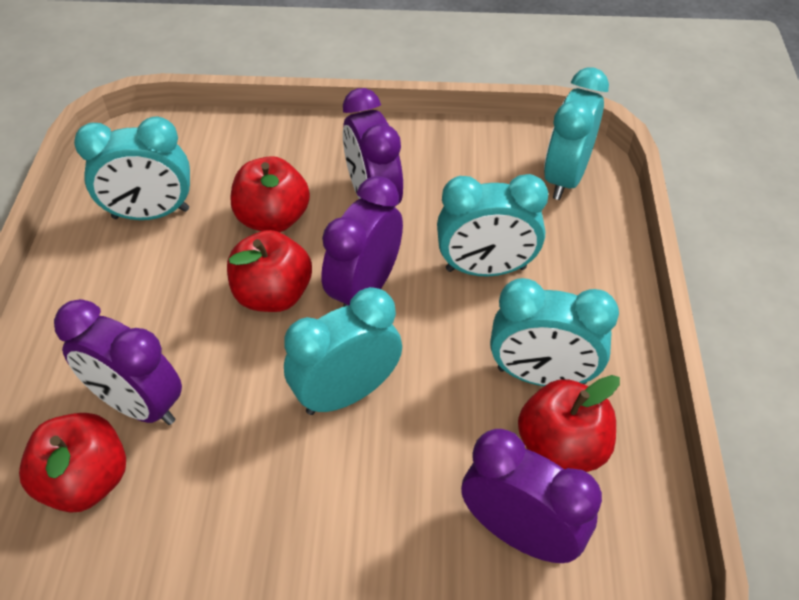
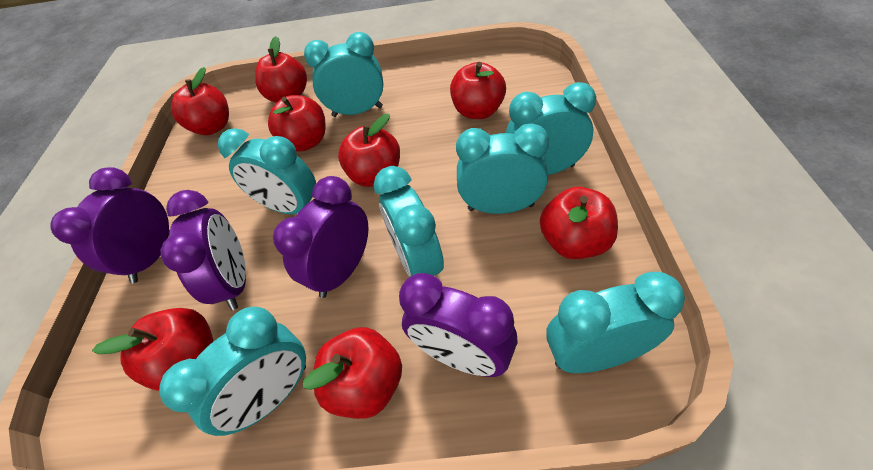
red apple: [19,413,126,512] [227,230,312,312] [231,156,310,232] [518,375,620,472] = 4 -> [92,308,214,391] [171,67,229,135] [255,36,307,103] [268,95,326,152] [303,327,402,419] [338,114,400,187] [450,62,506,119] [540,187,618,259] = 8
turquoise clock: [74,116,190,220] [284,287,402,415] [437,174,548,276] [490,278,619,386] [544,67,609,200] = 5 -> [159,307,306,436] [218,128,316,214] [304,32,384,117] [374,166,444,277] [456,123,549,214] [506,82,596,175] [546,272,685,373] = 7

